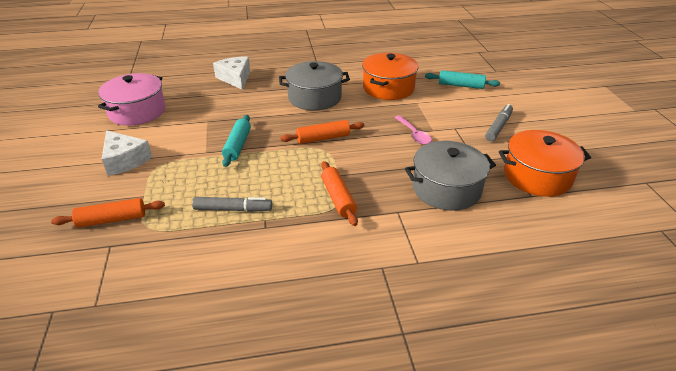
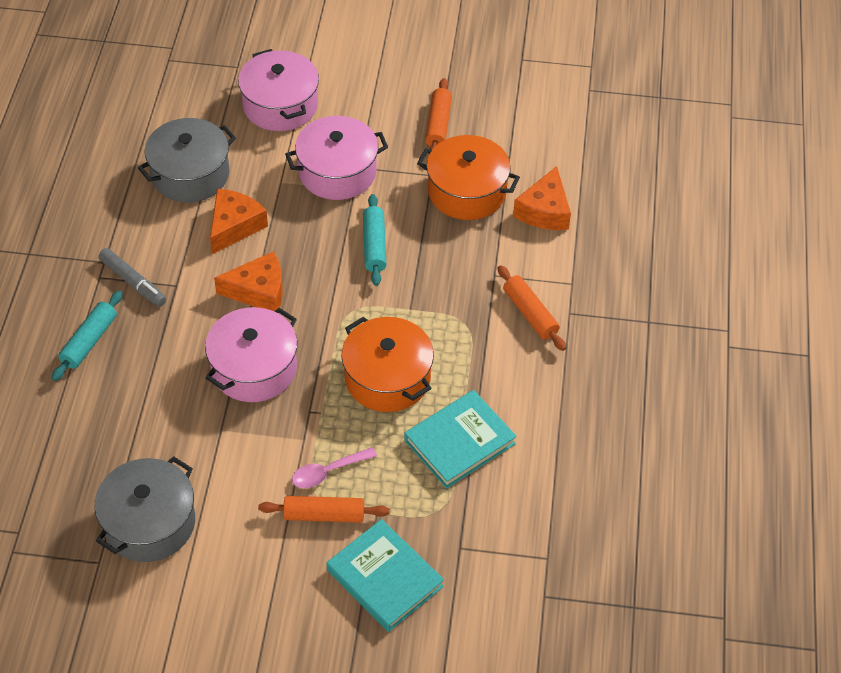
grey marker: [192,197,272,212] [485,104,513,141] = 2 -> [98,248,166,307] = 1
orange cheese: none = 0 -> [210,189,268,254] [214,251,283,311] [513,166,571,230] = 3
pink pot: [98,73,166,126] = 1 -> [205,307,297,402] [238,49,319,131] [285,116,388,200] = 3
turquoise book: none = 0 -> [326,519,444,632] [404,390,517,489] = 2
white cheese: [102,130,152,176] [213,57,250,90] = 2 -> none = 0

